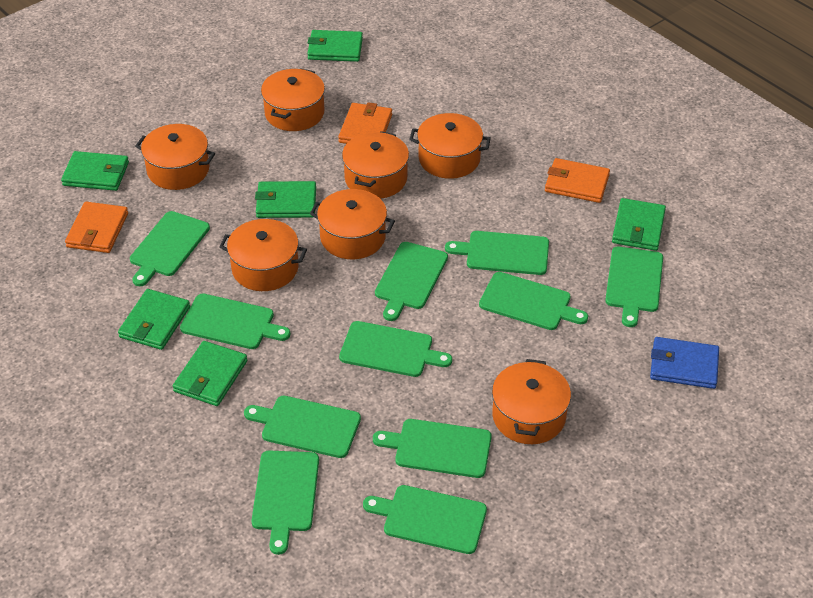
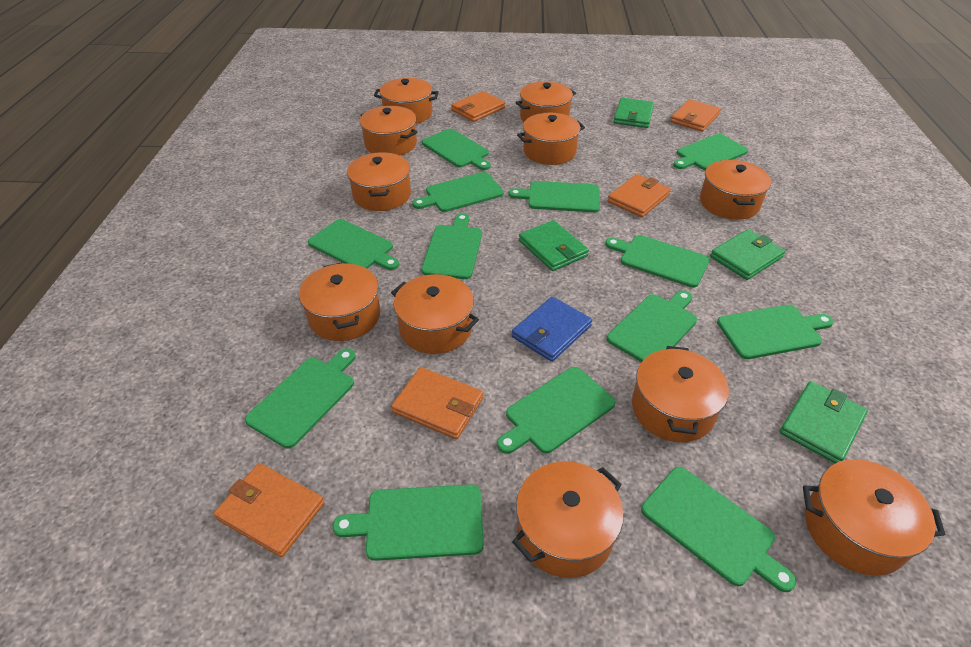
green cutting board: [130,211,210,286] [180,293,290,349] [244,396,361,458] [251,450,319,555] [339,321,452,377] [363,485,487,554] [373,419,492,478] [375,242,448,321] [445,231,549,275] [479,272,588,330] [605,247,663,327] = 11 -> [245,349,356,448] [308,219,399,270] [333,485,484,561] [412,172,504,212] [421,213,482,279] [422,129,490,170] [497,367,616,454] [509,181,600,213] [605,235,710,288] [607,290,697,362] [641,467,796,592] [673,134,748,170] [717,305,834,359] = 13
green wallet: [61,151,129,191] [118,289,190,350] [173,341,247,406] [255,181,316,218] [307,30,363,62] [612,198,666,251] = 6 -> [519,220,589,271] [613,98,654,128] [710,229,785,280] [780,381,868,463] = 4
orange pot: [135,124,215,190] [219,219,307,291] [261,68,325,131] [310,189,395,259] [342,131,409,199] [409,113,491,179] [492,359,571,444] = 7 -> [299,262,381,341] [347,152,411,211] [360,106,417,156] [374,78,439,124] [391,274,479,354] [512,461,624,578] [515,81,576,122] [517,113,585,165] [632,346,729,442] [700,160,771,220] [803,459,945,576] = 11
orange wallet: [65,202,128,253] [338,102,392,144] [545,158,610,203] = 3 -> [213,463,325,557] [391,367,483,439] [451,91,505,122] [608,174,671,217] [670,99,721,132] = 5

